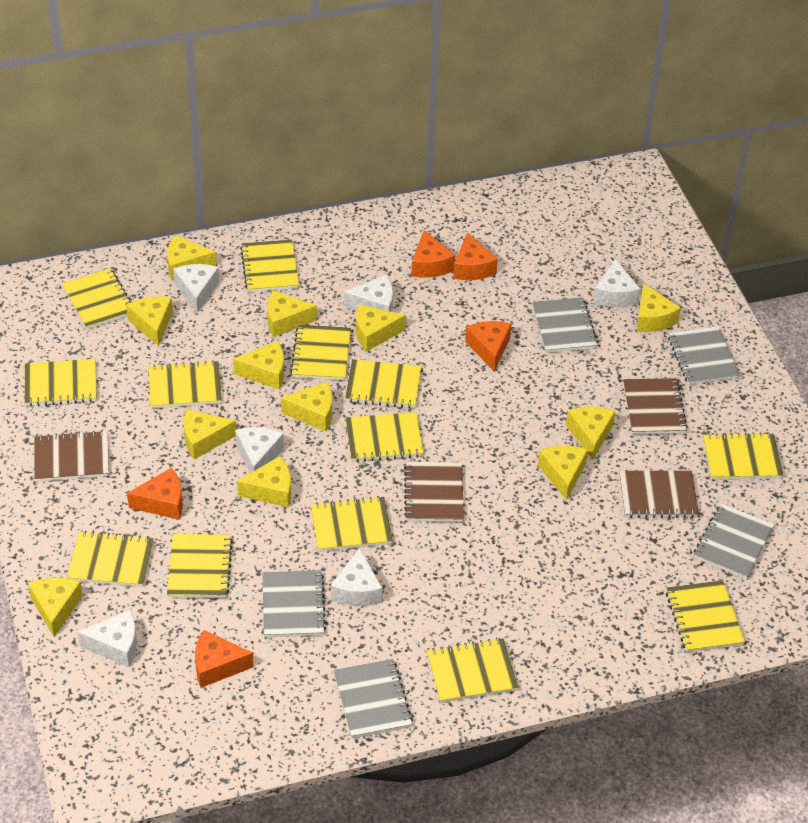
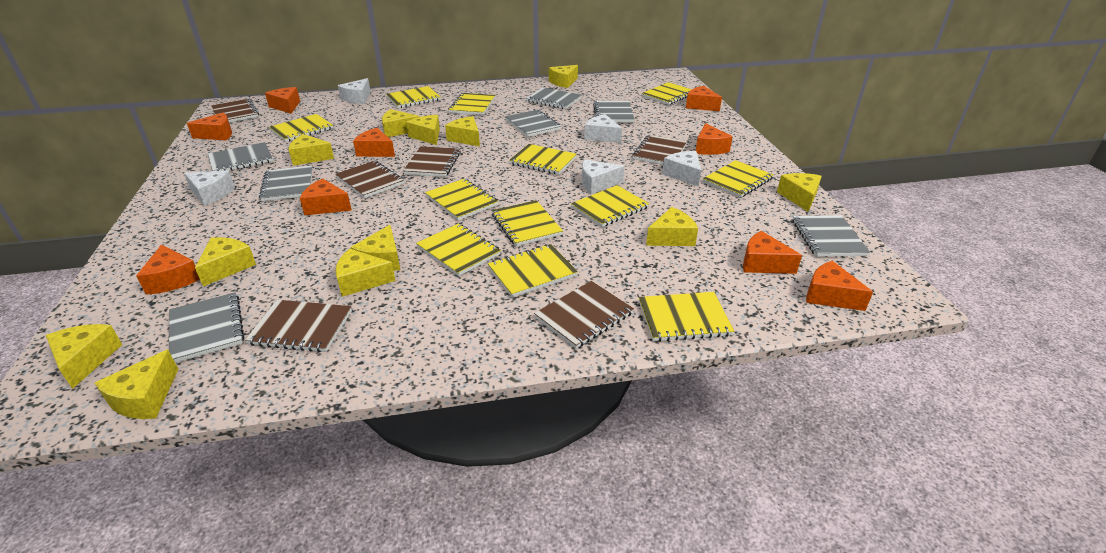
brown notebook: [34,430,109,482] [404,462,464,522] [619,471,699,518] [623,378,688,434] = 4 -> [211,99,259,123] [245,300,352,352] [335,160,404,198] [403,146,461,177] [534,281,634,348] [632,135,687,165] = 6
grey notebook: [263,570,326,637] [334,659,413,738] [532,297,598,353] [668,326,740,385] [694,503,774,579] = 5 -> [169,292,244,363] [208,142,273,171] [259,165,313,202] [505,109,561,137] [526,87,582,109] [593,101,635,122] [792,215,870,257] = 7
orange cheese: [127,468,183,520] [195,630,254,688] [411,230,455,277] [453,233,498,280] [465,321,512,371] = 5 -> [136,244,200,295] [187,113,232,140] [265,87,300,114] [300,179,352,215] [353,128,395,157] [686,86,722,111] [696,123,733,155] [743,231,802,274] [806,261,873,311] = 9
white cheese: [78,610,137,667] [173,264,219,313] [235,427,284,473] [331,548,382,606] [344,275,393,312] [593,259,640,307] = 6 -> [184,170,235,206] [338,78,371,104] [582,159,625,194] [584,114,622,143] [662,151,701,187] = 5
yellow notebook: [24,359,97,407] [62,268,131,330] [67,531,154,587] [148,360,222,409] [167,534,233,598] [240,239,299,292] [290,324,351,380] [311,496,393,552] [345,359,421,409] [345,412,423,462] [427,638,518,703] [666,580,745,652] [703,432,783,480] = 13 -> [269,114,333,142] [386,86,441,108] [416,223,501,276] [425,178,498,220] [448,93,495,115] [488,244,578,297] [492,200,563,246] [509,144,577,175] [571,185,649,227] [639,292,734,342] [642,82,692,105] [703,160,773,198] = 12

